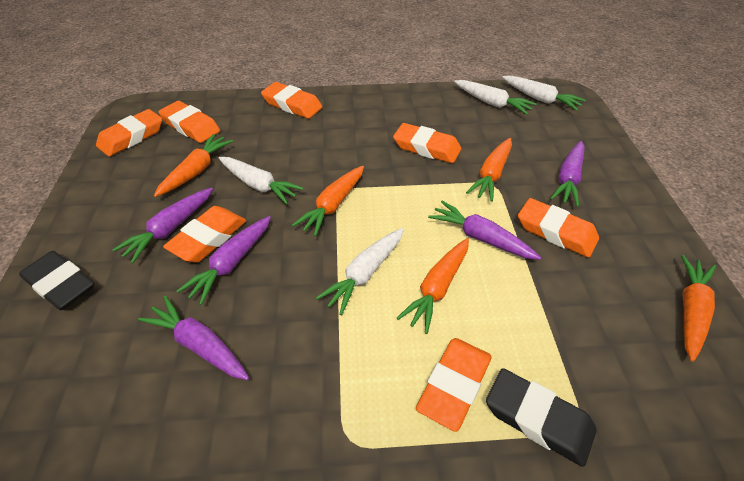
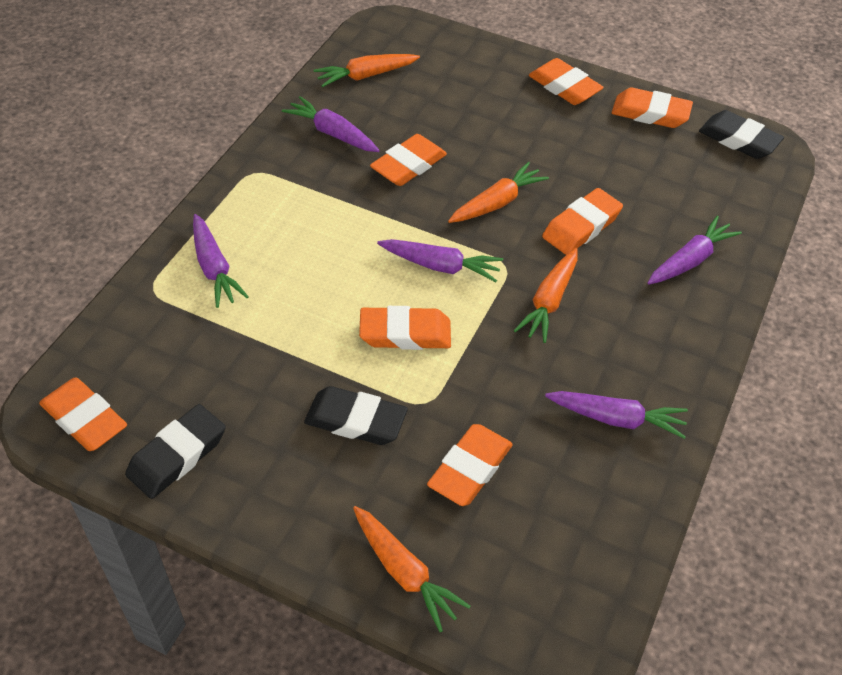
black eraser: [19,251,95,310] [486,368,597,467] = 2 -> [125,404,226,499] [304,386,408,445] [699,110,784,159] = 3
orange carrot: [154,134,233,197] [292,166,364,237] [397,238,469,334] [466,138,512,202] [681,255,716,362] = 5 -> [314,54,420,87] [353,506,471,632] [448,162,549,223] [514,248,578,343] = 4
white carrot: [219,157,304,204] [316,228,404,315] [454,80,537,115] [502,76,586,111] = 4 -> none = 0

